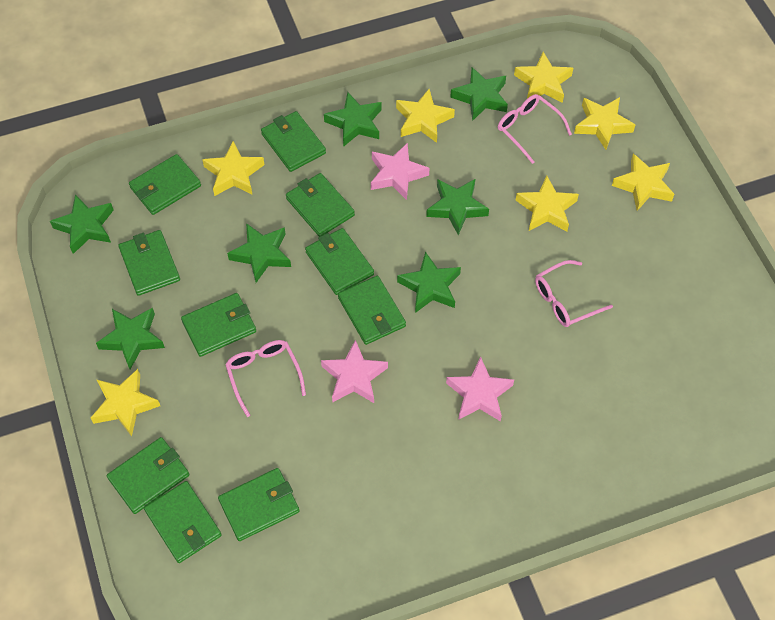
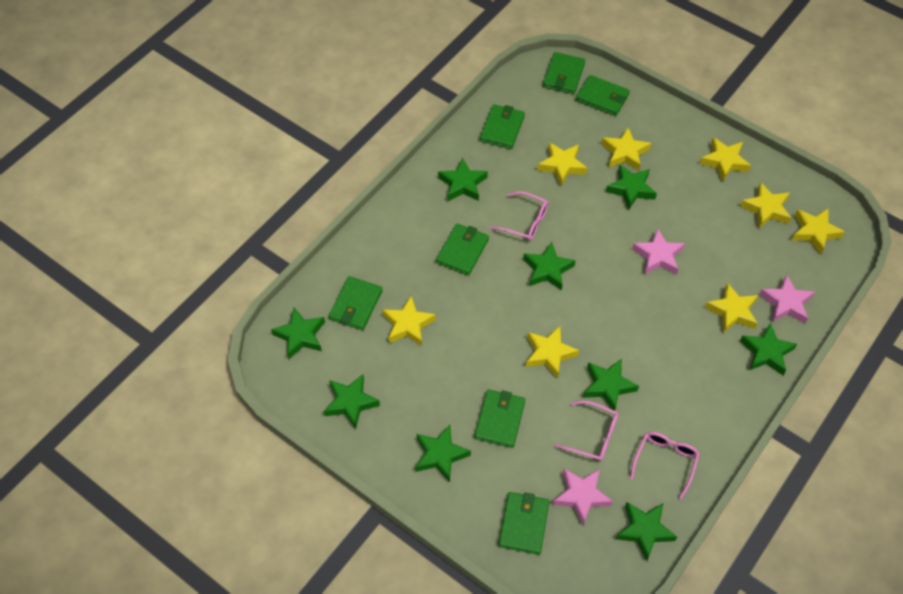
green star: [50,194,114,254] [96,308,165,369] [227,223,291,283] [324,92,382,147] [397,252,461,313] [426,179,489,235] [450,67,508,121] = 7 -> [271,308,325,359] [324,374,380,429] [416,425,471,482] [438,157,488,201] [523,242,576,291] [583,359,639,411] [606,164,657,210] [616,502,677,561] [740,323,797,375] = 9
green wallet: [107,437,189,514] [118,230,180,296] [129,154,201,215] [144,481,222,563] [181,293,256,357] [218,468,299,541] [261,111,326,172] [286,173,355,237] [305,228,374,295] [338,276,406,345] = 10 -> [329,276,382,330] [436,223,489,276] [475,390,525,448] [480,104,525,149] [499,492,550,555] [543,52,585,94] [576,75,630,116] = 7
yellow star: [91,369,160,437] [202,141,265,196] [396,89,455,143] [514,52,573,103] [516,176,579,231] [574,97,635,150] [612,153,675,211] = 7 -> [382,296,436,346] [526,326,579,379] [537,142,587,186] [602,128,651,171] [700,137,751,182] [705,282,758,333] [740,182,791,228] [792,209,845,254] = 8

